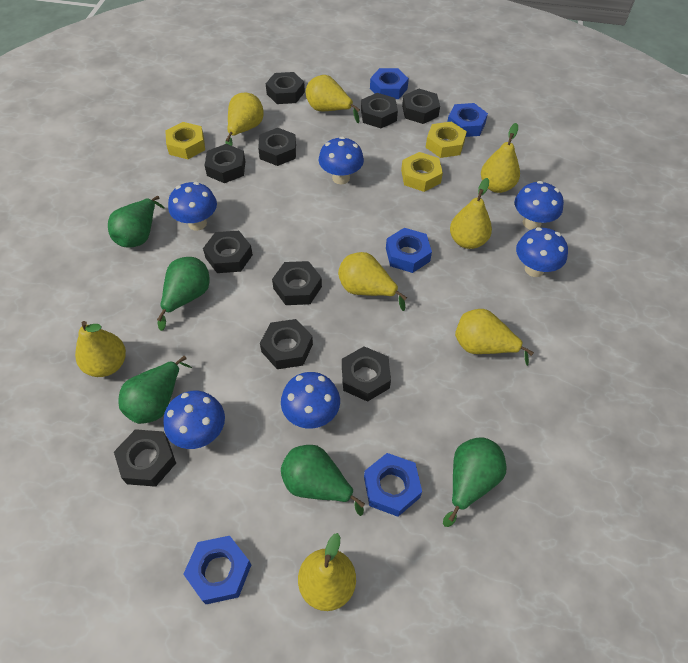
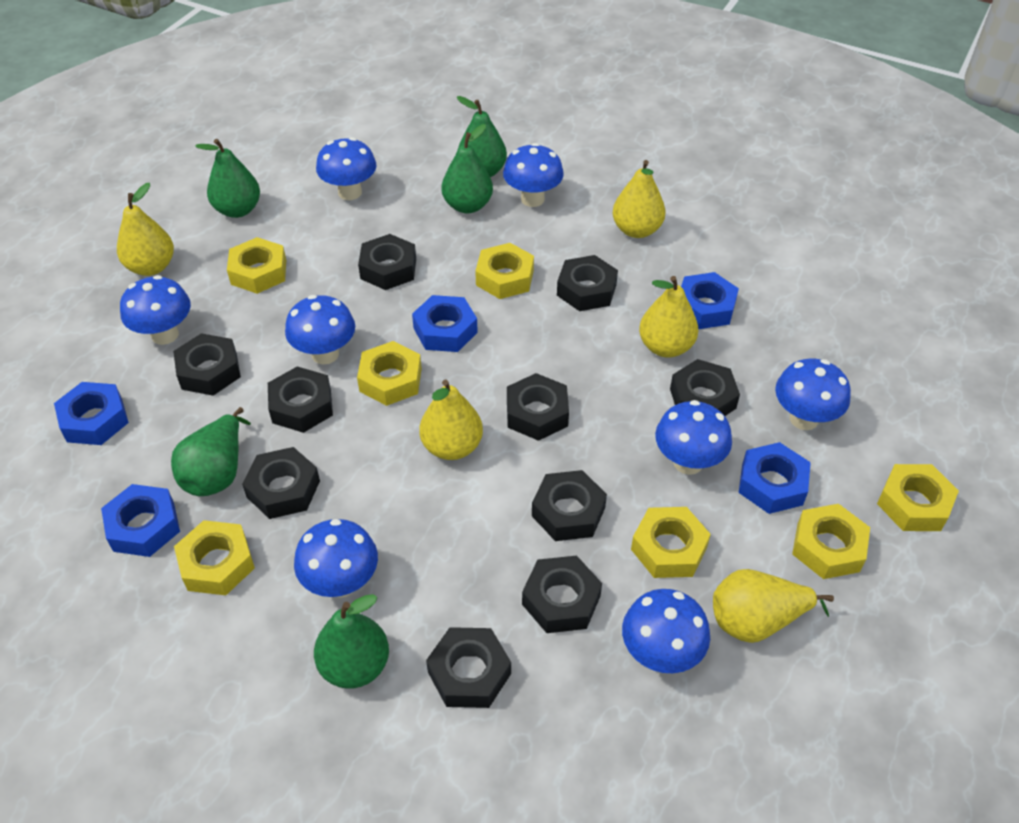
blue mushroom: [163,391,225,449] [168,182,217,231] [281,372,340,429] [318,136,364,184] [515,181,564,230] [516,227,568,277] = 6 -> [120,275,191,345] [285,295,355,364] [294,519,378,598] [316,137,376,200] [503,143,564,207] [622,589,710,673] [655,400,732,475] [775,359,851,430] = 8
yellow nut: [165,122,205,159] [401,152,443,192] [426,121,467,158] = 3 -> [174,520,255,595] [227,237,286,294] [357,341,422,406] [475,243,534,299] [631,507,711,578] [792,504,870,579] [877,464,959,531] = 7
yellow pear: [75,321,126,377] [225,93,264,146] [298,533,356,611] [306,75,360,123] [338,252,407,311] [450,178,492,249] [455,309,534,366] [481,123,520,193] = 8 -> [117,183,174,276] [419,380,483,460] [612,160,666,238] [639,276,698,358] [713,569,834,643] = 5

